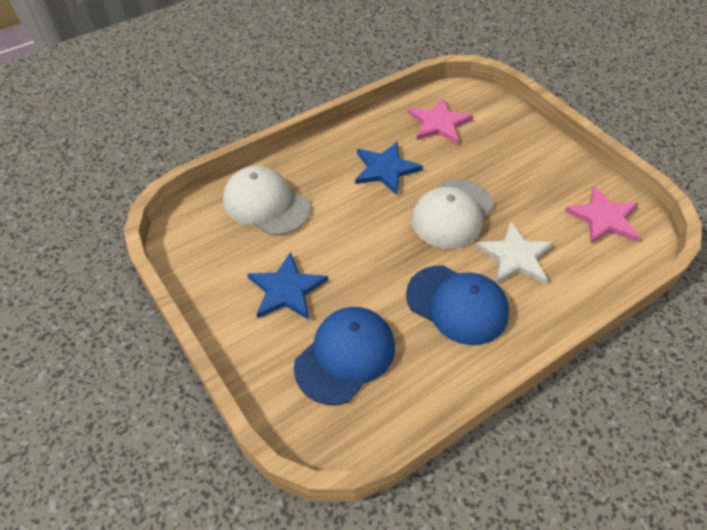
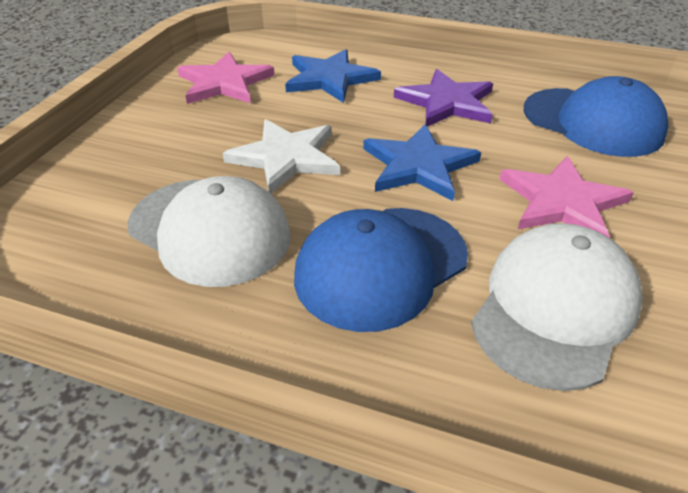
purple star: none = 0 -> [394,69,493,127] = 1

